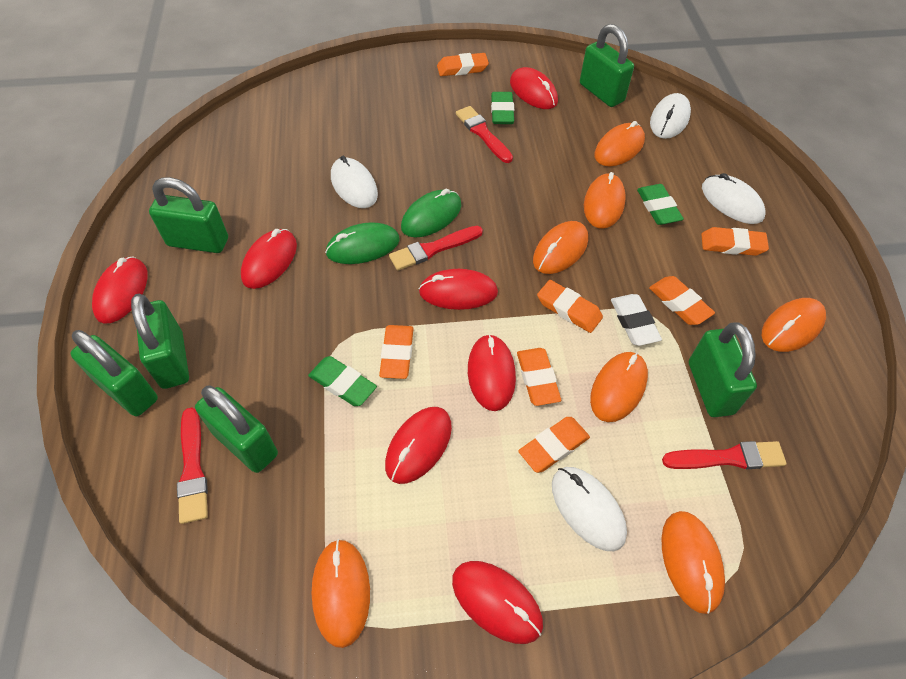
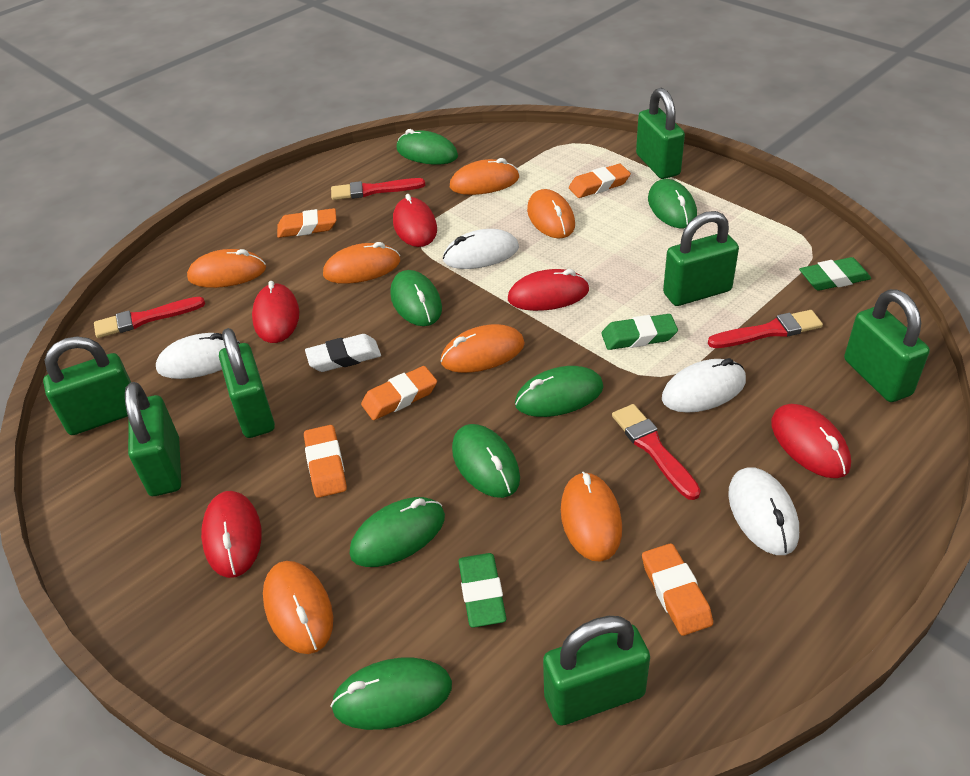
green mouse: [325,222,400,264] [401,189,461,237] = 2 -> [331,657,452,730] [350,497,445,567] [390,270,442,326] [396,129,458,165] [452,424,520,498] [515,366,604,417] [648,179,697,229] = 7
green padlock: [70,330,158,417] [131,294,189,389] [149,177,228,253] [195,385,278,473] [580,24,634,107] [689,322,757,417] = 6 -> [43,336,131,435] [125,382,181,496] [219,328,275,438] [543,616,650,726] [636,88,685,179] [663,211,739,306] [844,289,930,402] = 7
orange eraser: [379,325,414,379] [437,53,489,76] [517,348,561,406] [518,417,590,473] [537,280,603,333] [649,276,715,325] [701,227,769,256] = 7 -> [277,208,336,238] [304,425,347,498] [361,366,437,420] [569,164,631,198] [642,543,713,636] = 5
red mouse: [92,257,148,324] [241,229,297,289] [385,407,452,484] [419,269,498,310] [452,561,543,644] [468,334,516,411] [510,67,558,109] = 7 -> [201,491,262,578] [252,281,299,343] [393,194,437,247] [508,269,589,311] [771,404,851,478] = 5

